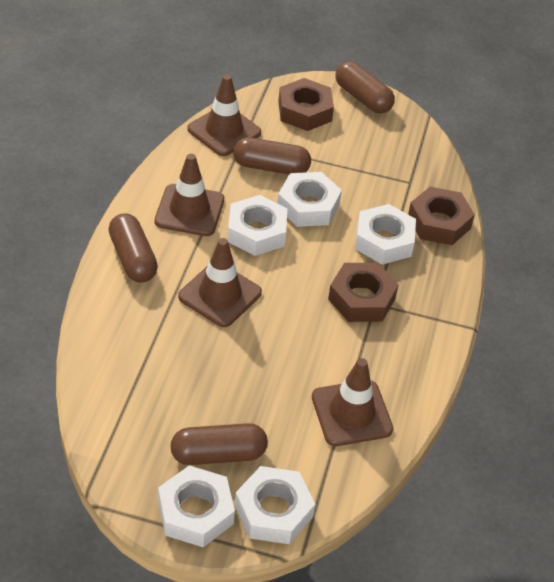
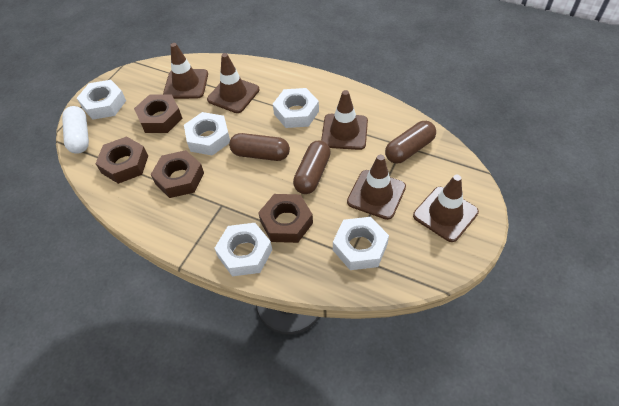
brown capsule: [108,213,158,283] [170,423,268,465] [233,137,311,175] [336,61,395,114] = 4 -> [229,133,290,161] [293,141,331,194] [385,121,436,164] = 3
brown nut: [278,78,334,131] [328,263,399,322] [408,187,475,245] = 3 -> [95,136,148,184] [134,94,183,133] [151,150,204,198] [258,194,313,243] = 4
brown traffic cone: [155,154,224,236] [178,238,262,327] [187,74,261,156] [312,358,393,446] = 4 -> [163,43,208,99] [207,53,259,113] [321,90,368,150] [347,155,406,220] [413,174,479,242] = 5
white capsule: none = 0 -> [62,106,89,154] = 1

